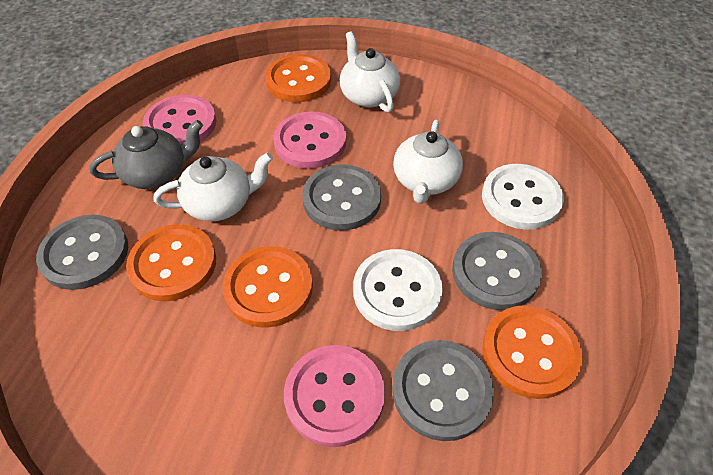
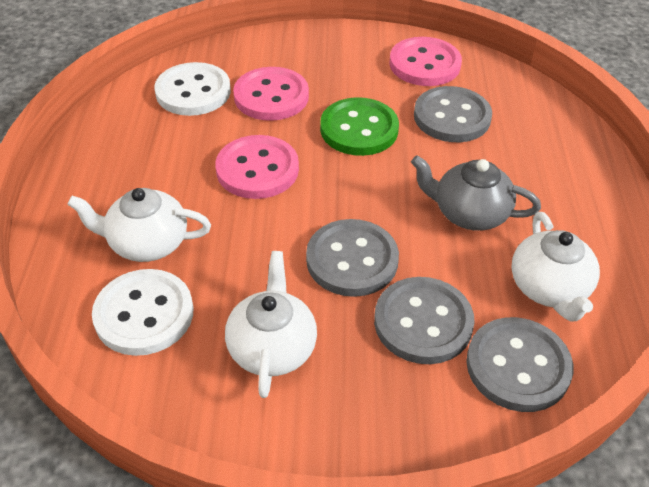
green button: none = 0 -> [320,97,399,156] = 1
orange button: [126,224,216,301] [223,246,313,328] [265,54,331,102] [483,305,583,399] = 4 -> none = 0

